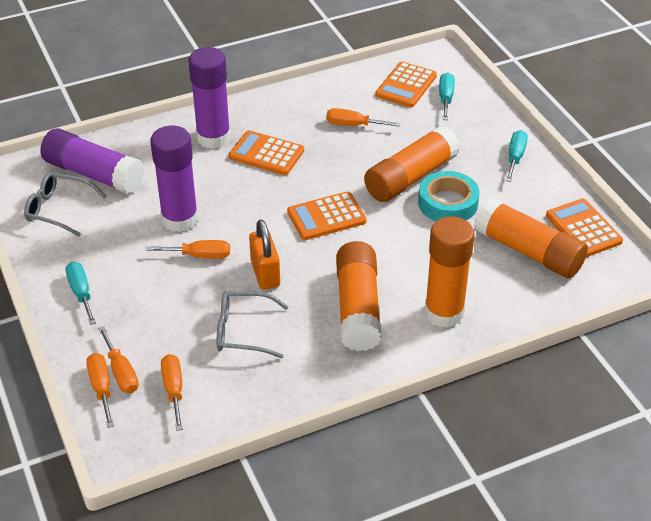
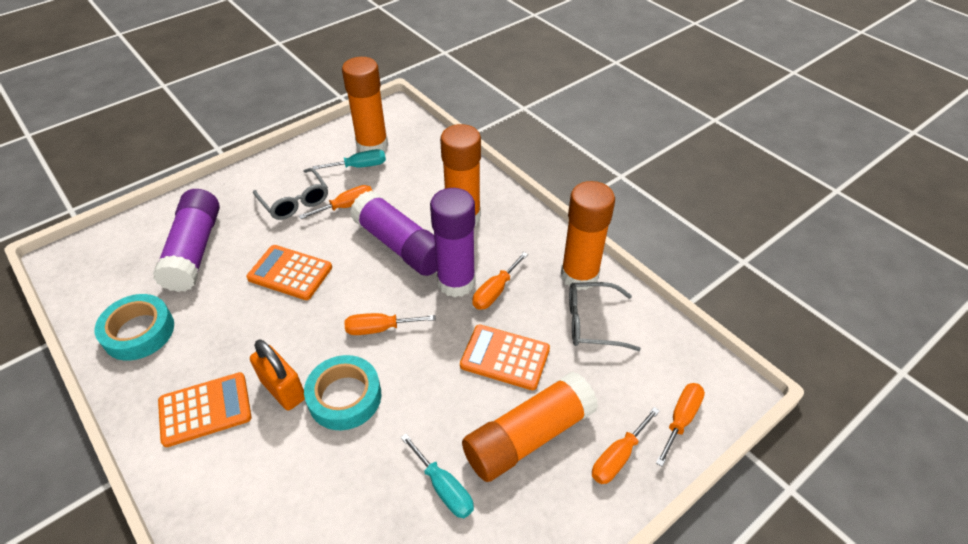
orange calculator: [229,130,304,175] [287,191,367,240] [375,62,437,108] [546,199,623,257] = 4 -> [158,372,252,447] [246,245,332,300] [460,324,550,390] = 3
turquoise screwdriver: [66,262,96,325] [439,72,455,120] [506,130,528,182] = 3 -> [313,149,386,170] [401,434,474,518] = 2
turquoise tape: [418,171,480,221] = 1 -> [95,294,174,361] [304,355,381,430] = 2

